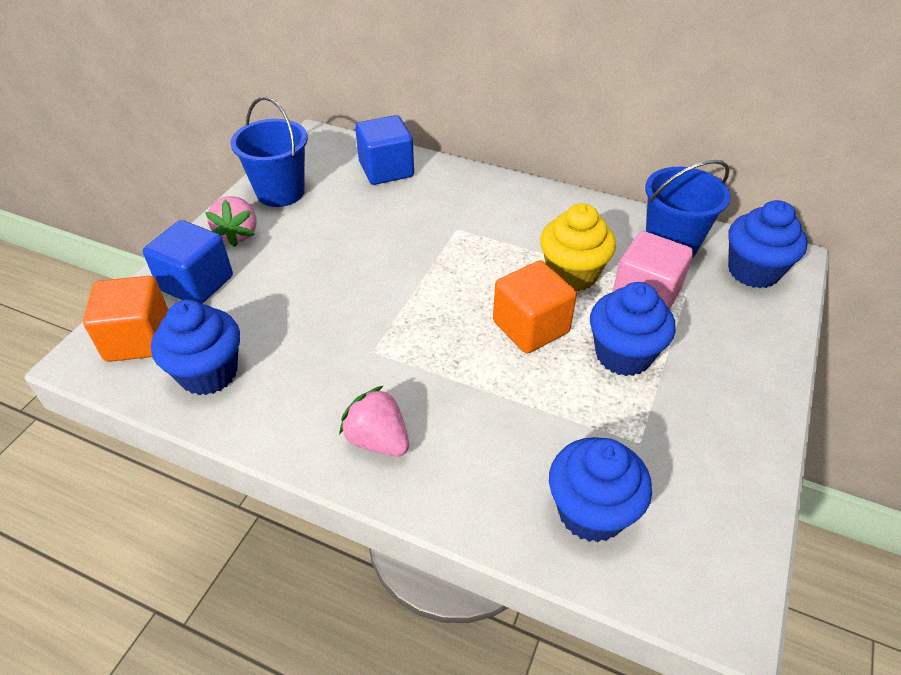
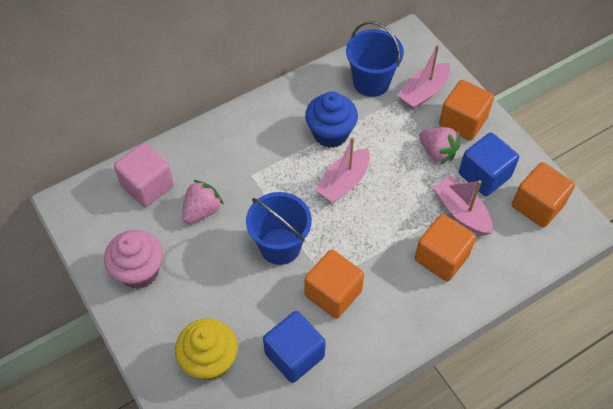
blue cupcake: [151,300,240,395] [549,437,652,542] [590,282,675,376] [728,200,808,288] = 4 -> [305,92,358,148] = 1
orange cube: [83,276,168,362] [493,261,577,353] = 2 -> [305,250,364,319] [415,214,476,281] [439,80,494,141] [512,162,575,228] = 4
pink boat: none = 0 -> [315,137,370,203] [397,45,450,109] [433,176,493,236] = 3
pink cupcake: none = 0 -> [104,230,163,289] = 1

